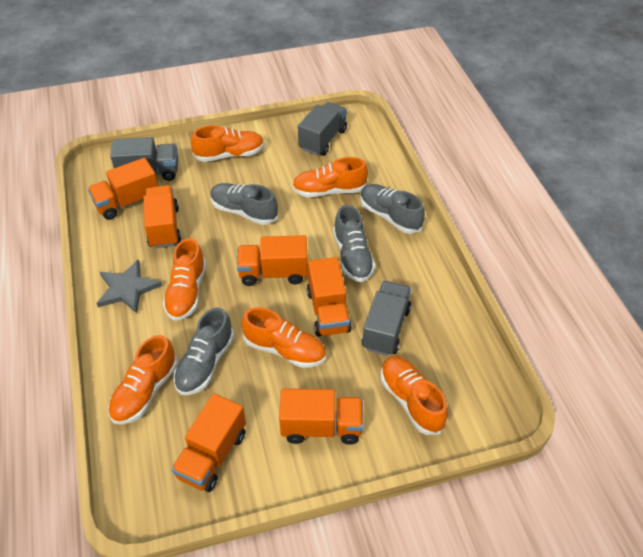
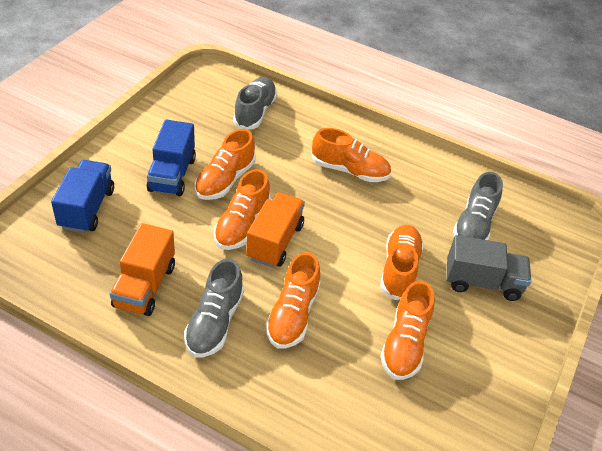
blue truck: none = 0 -> [51,160,114,233] [147,120,196,196] = 2
grey shoe: [173,308,234,395] [210,183,278,225] [333,205,375,282] [360,184,425,234] = 4 -> [184,259,244,357] [233,77,277,130] [453,172,503,240] = 3
grey star: [96,259,162,314] = 1 -> none = 0
grey truck: [110,137,178,181] [298,102,347,156] [361,281,411,356] = 3 -> [447,235,531,301] = 1
orange truck: [88,158,158,220] [143,185,181,248] [171,394,246,492] [237,235,308,286] [279,389,363,445] [307,257,352,337] = 6 -> [110,223,175,316] [246,192,305,267] = 2

